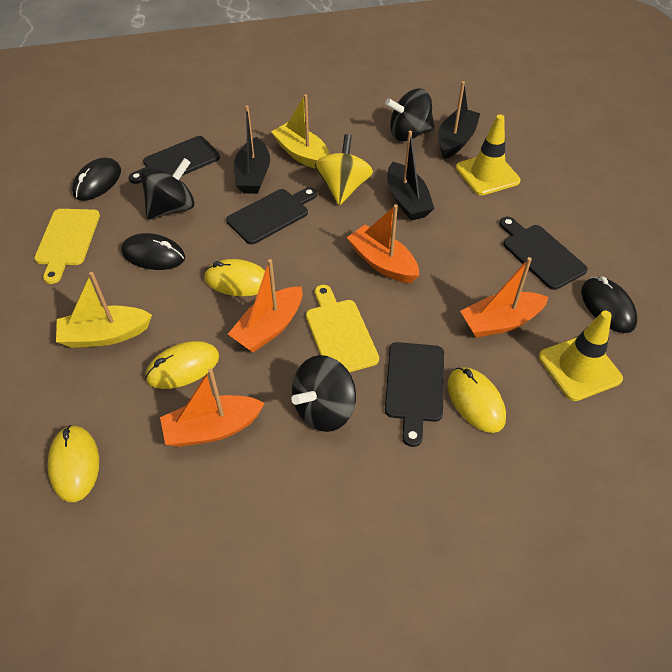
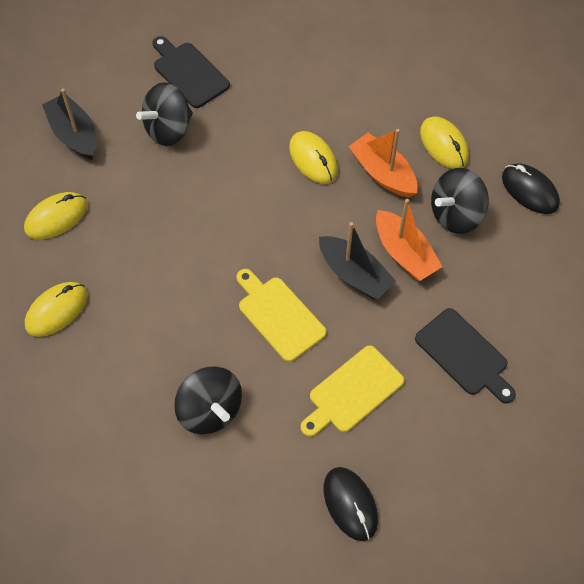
black boat: [234,105,270,194] [387,131,435,221] [438,81,480,159] = 3 -> [42,89,96,160] [319,222,396,300] = 2
black cutting board: [129,136,220,184] [226,187,317,244] [385,342,444,447] [499,217,588,290] = 4 -> [152,36,230,108] [415,308,516,403] = 2
black mouse: [72,158,121,201] [121,233,185,270] [581,276,637,333] = 3 -> [323,467,378,541] [502,163,560,214] = 2
orange boat: [160,368,265,447] [228,259,302,352] [347,205,419,283] [460,257,548,338] = 4 -> [348,129,418,197] [376,199,442,281] = 2
yellow boat: [56,272,152,348] [271,94,330,169] = 2 -> none = 0
yellow spinning top: [315,134,373,205] = 1 -> none = 0
yellow traffic cone: [456,114,520,195] [539,311,623,401] = 2 -> none = 0

